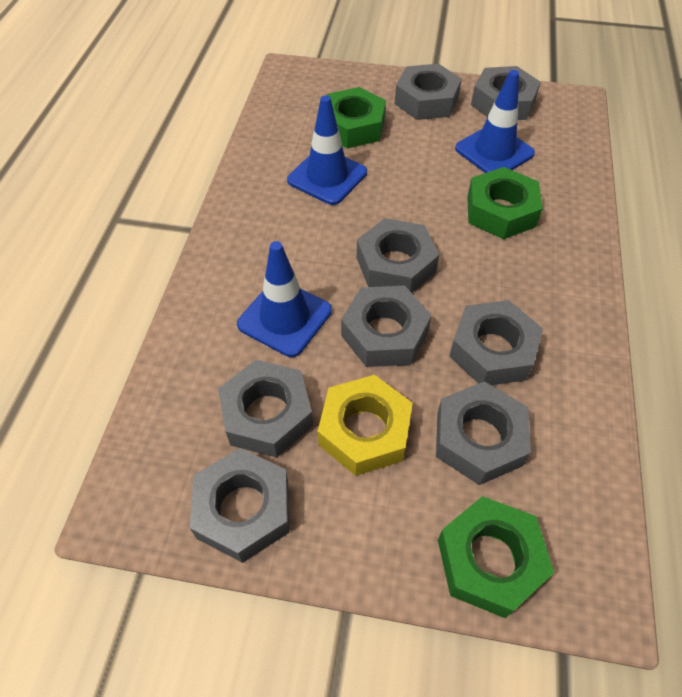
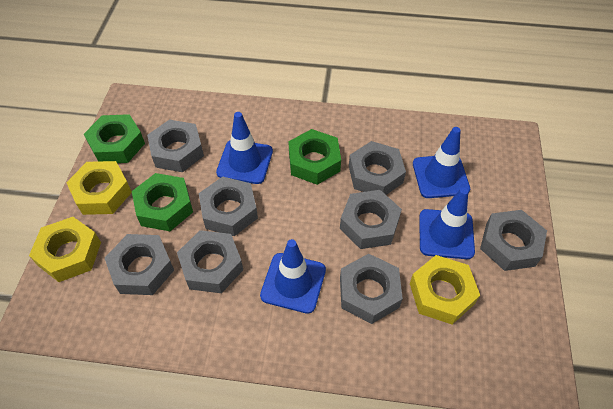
blue traffic cone: [237,241,332,357] [287,95,367,205] [455,70,535,173] = 3 -> [216,112,273,184] [260,239,326,314] [413,127,470,198] [419,187,475,259] = 4
yellow nut: [318,375,413,476] = 1 -> [29,217,101,282] [66,161,132,215] [410,255,480,324] = 3

